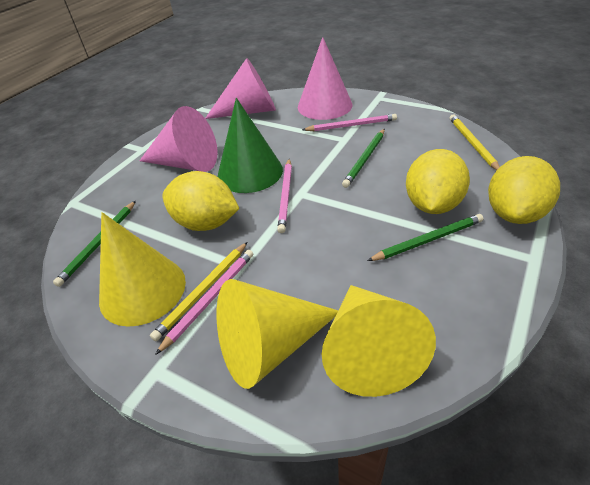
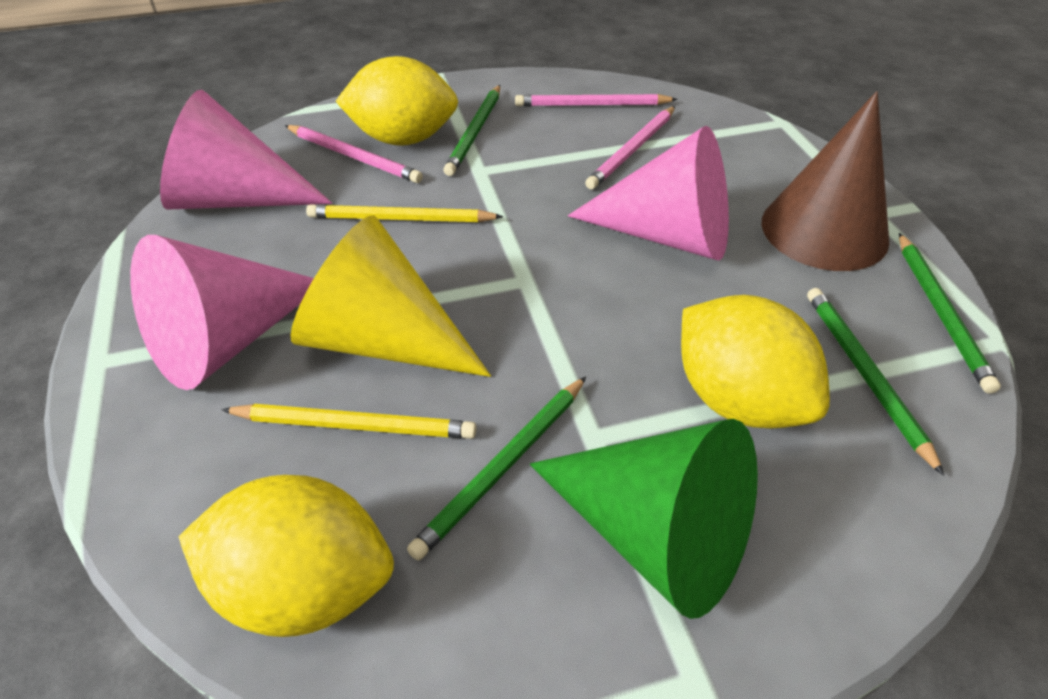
brown cone: none = 0 -> [762,91,889,271] = 1
green pencil: [53,201,136,287] [342,129,385,188] [367,214,484,261] = 3 -> [407,377,586,560] [443,85,500,176] [807,288,944,476] [899,233,1001,394] = 4
yellow cone: [99,212,186,327] [217,279,338,389] [322,285,436,397] = 3 -> [291,215,491,377] = 1

